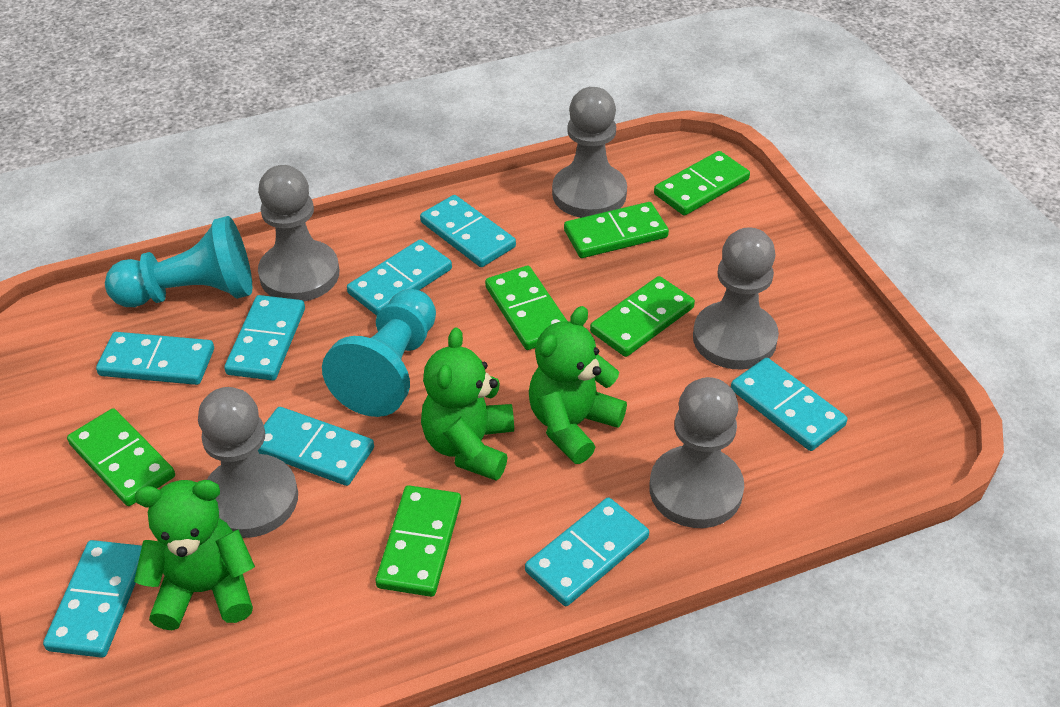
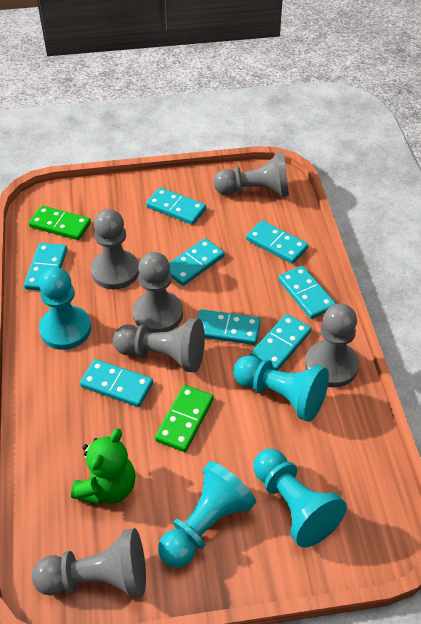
green domino: [67,408,175,506] [376,485,461,597] [485,266,567,350] [564,202,669,258] [590,276,695,357] [654,151,750,216] = 6 -> [29,206,91,240] [155,385,214,452] = 2
green teddy bear: [134,480,255,630] [421,328,514,481] [529,306,627,464] = 3 -> [71,428,136,505] = 1
grey pawn: [198,387,298,538] [258,165,339,301] [552,87,627,218] [649,377,744,528] [693,227,779,369] = 5 -> [32,528,146,598] [91,209,139,289] [113,318,205,372] [133,252,183,333] [213,151,289,197] [305,304,359,387] = 6
turquoise pawn: [105,216,252,307] [322,289,436,417] = 2 -> [39,267,91,350] [158,461,256,568] [233,355,329,422] [253,449,347,548] = 4

